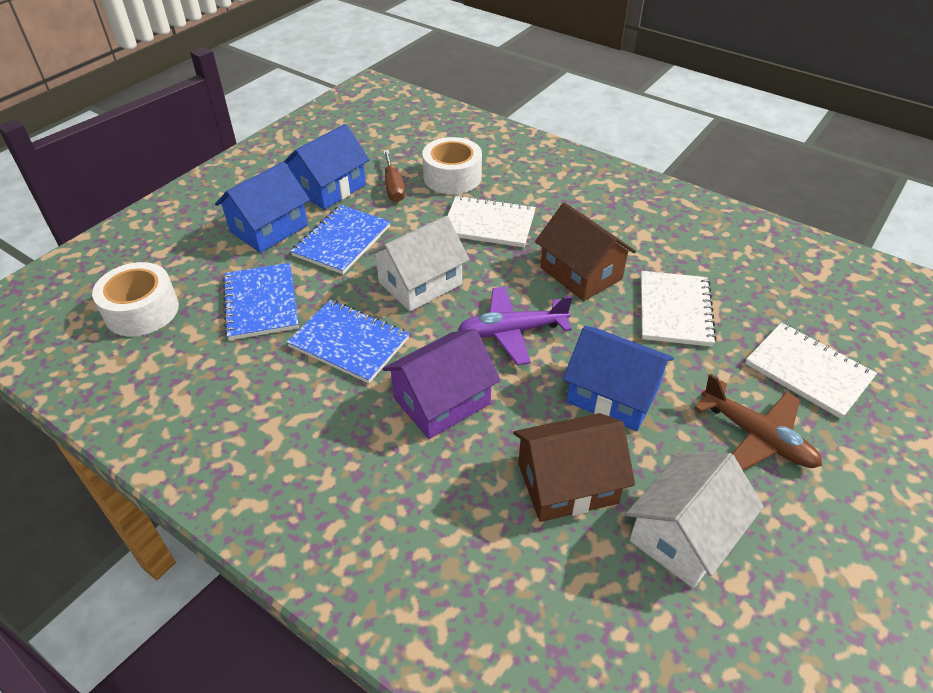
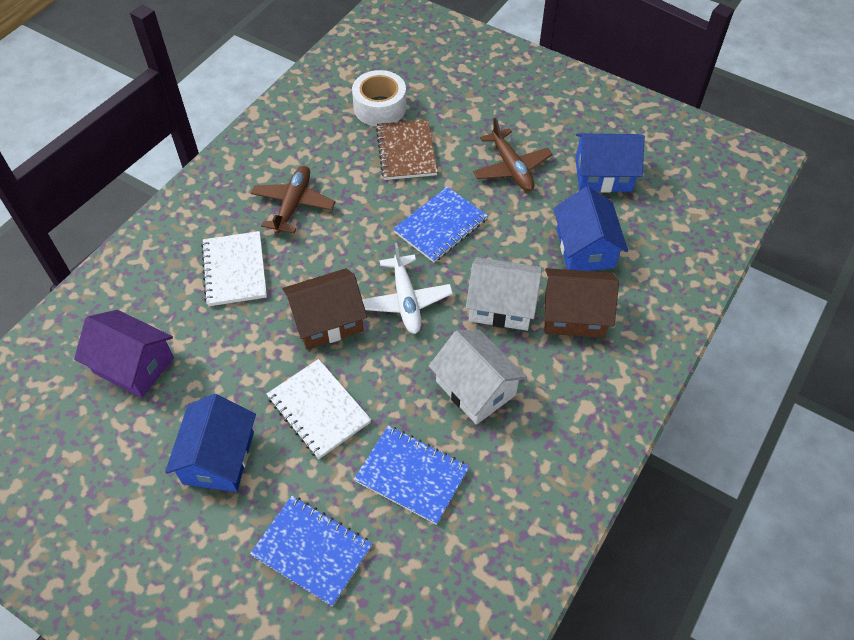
brown notebook: none = 0 -> [376,119,437,180] = 1
brown plane: [694,374,822,470] = 1 -> [251,166,335,234] [473,118,552,191] = 2
brown screwdriver: [383,150,406,202] = 1 -> none = 0
purple plane: [458,286,573,365] = 1 -> none = 0
white notebook: [447,195,536,248] [641,271,717,347] [745,322,877,419] = 3 -> [201,231,267,306] [267,359,371,459] = 2
white plane: none = 0 -> [362,243,453,334] = 1
white tape: [92,262,179,336] [422,137,482,194] = 2 -> [352,70,407,126] = 1

